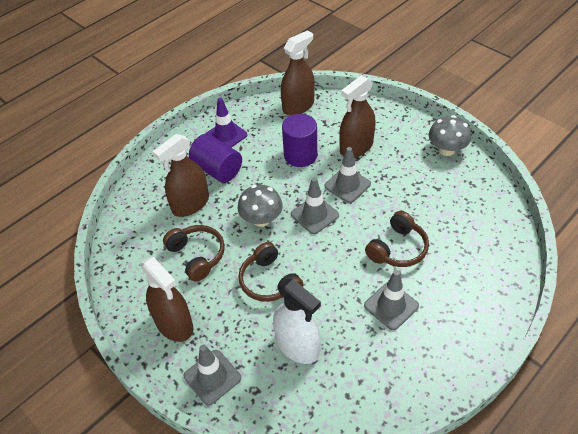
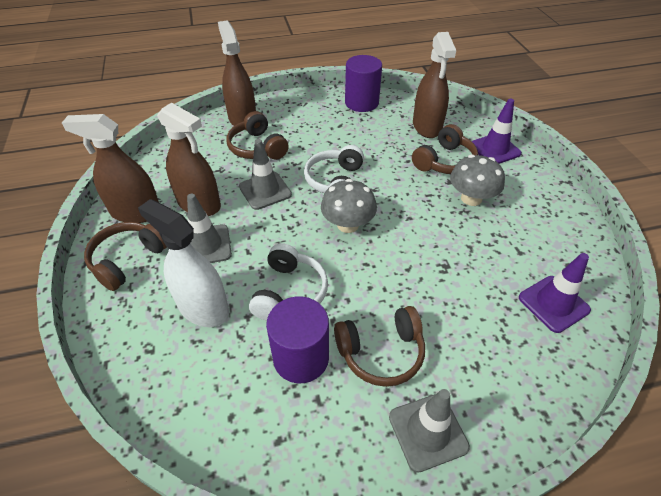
brown headphones: [163,225,225,282] [238,242,304,302] [365,211,429,267] = 3 -> [84,222,167,291] [227,111,289,159] [334,306,425,387] [412,124,478,174] = 4
grey traffic cone: [184,345,241,405] [291,177,339,234] [324,147,371,203] [364,270,419,330] = 4 -> [187,194,232,263] [239,139,292,210] [389,389,470,472] = 3
purple traffic cone: [205,98,247,147] = 1 -> [472,98,522,164] [519,253,591,333] = 2
white headphones: none = 0 -> [249,243,328,321] [304,145,364,193] = 2

